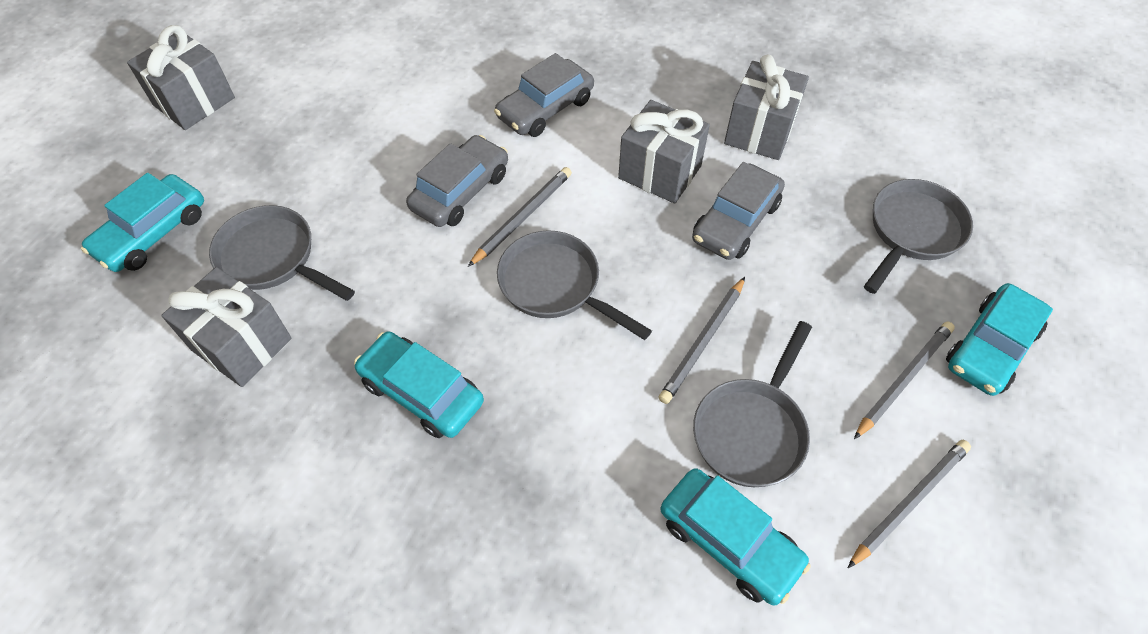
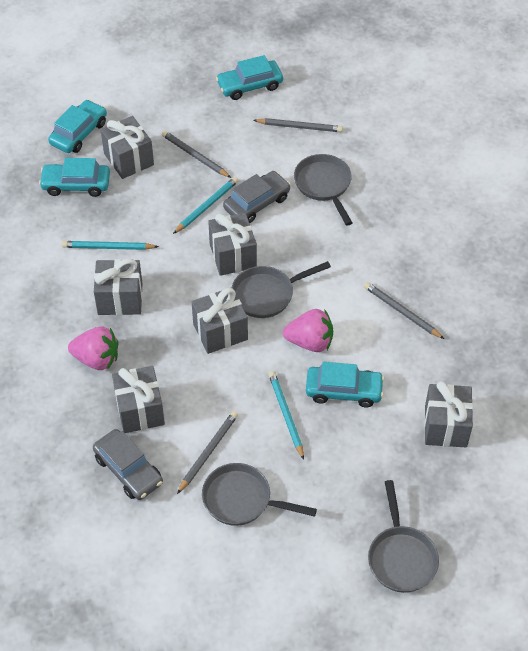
grey car: [406,135,508,227] [494,53,594,137] [692,162,785,260] = 3 -> [93,429,163,500] [223,171,291,223] = 2
grey gift: [127,25,235,130] [161,267,292,387] [618,100,710,204] [724,55,809,160] = 4 -> [94,258,143,315] [101,116,154,179] [112,366,165,433] [192,287,248,354] [208,213,257,276] [424,381,473,447] = 6
pink strawberry: none = 0 -> [68,326,118,370] [283,309,333,352] = 2
turquoise pencil: none = 0 -> [62,241,159,250] [173,177,239,234] [268,371,304,460] = 3

